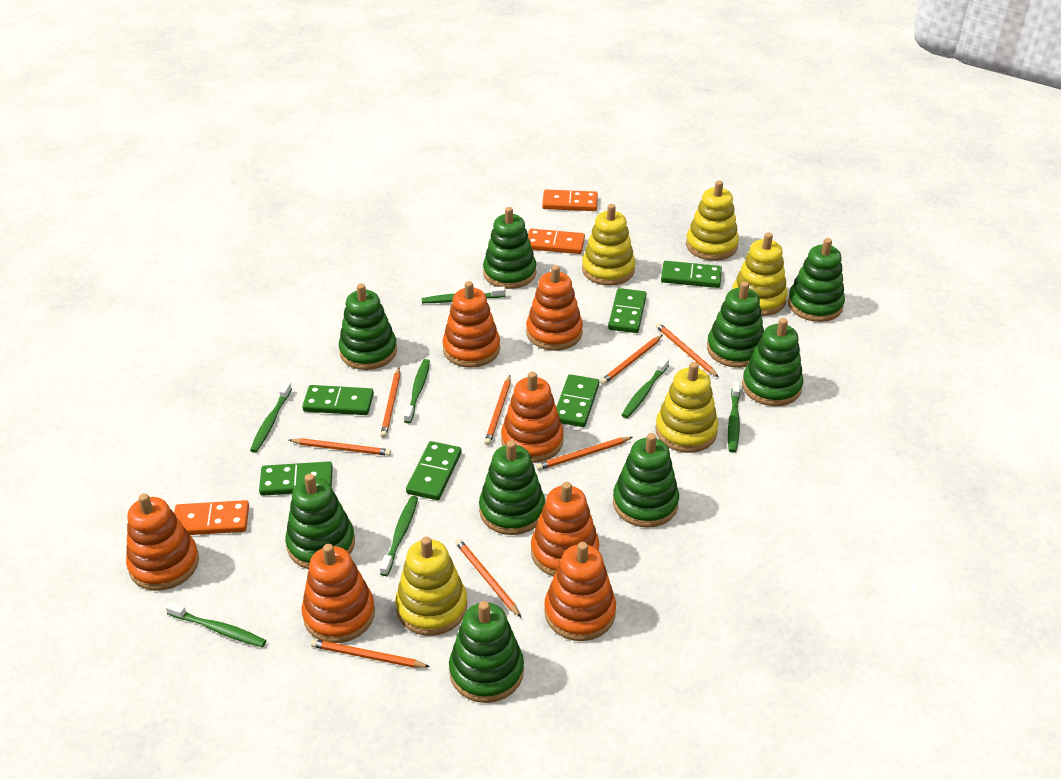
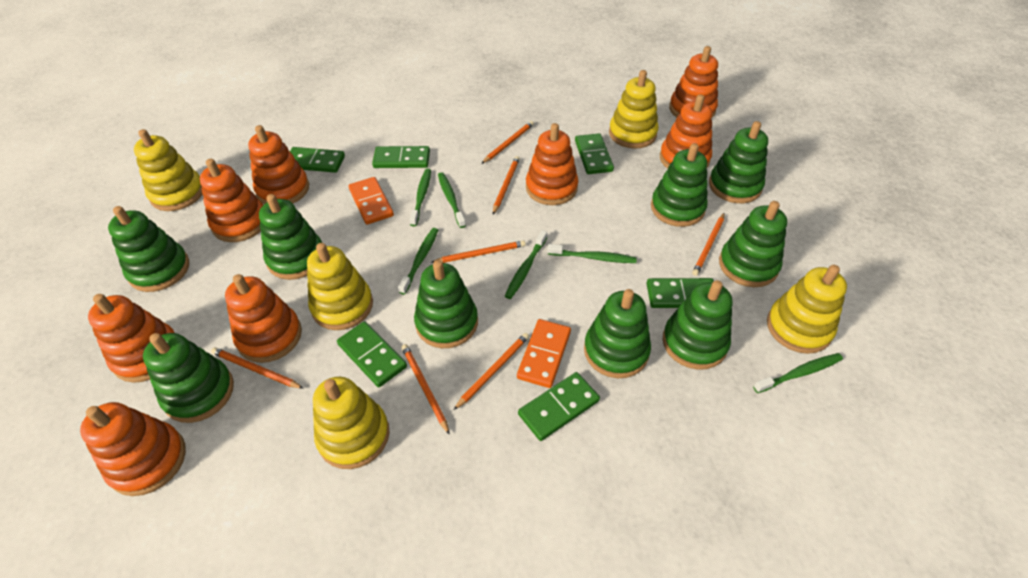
green toothbrush: [165,602,266,647] [250,382,292,453] [380,496,418,576] [404,359,430,423] [421,287,506,303] [622,357,669,418] [728,381,740,453] = 7 -> [398,228,438,295] [409,168,431,226] [438,172,466,228] [505,230,547,299] [547,244,637,263] [753,353,843,393] = 6
orange domino: [174,500,249,535] [528,229,585,254] [542,190,598,211] = 3 -> [348,177,394,225] [517,319,571,388] = 2
orange pencil: [289,438,391,456] [310,639,430,668] [380,368,400,438] [455,539,521,617] [484,375,511,445] [536,437,632,470] [600,335,663,385] [656,323,719,377] = 8 -> [211,347,304,389] [401,344,450,435] [431,240,526,263] [454,333,529,410] [481,121,534,164] [493,156,520,214] [692,213,725,276] = 7
orange stacking toy: [126,493,199,591] [302,544,375,643] [443,281,500,368] [501,371,564,463] [526,265,583,351] [531,482,599,577] [544,542,616,641] = 7 -> [80,402,186,496] [88,294,175,383] [200,159,263,242] [225,274,302,363] [248,125,309,204] [526,123,578,205] [660,94,712,169] [669,46,718,119] = 8

